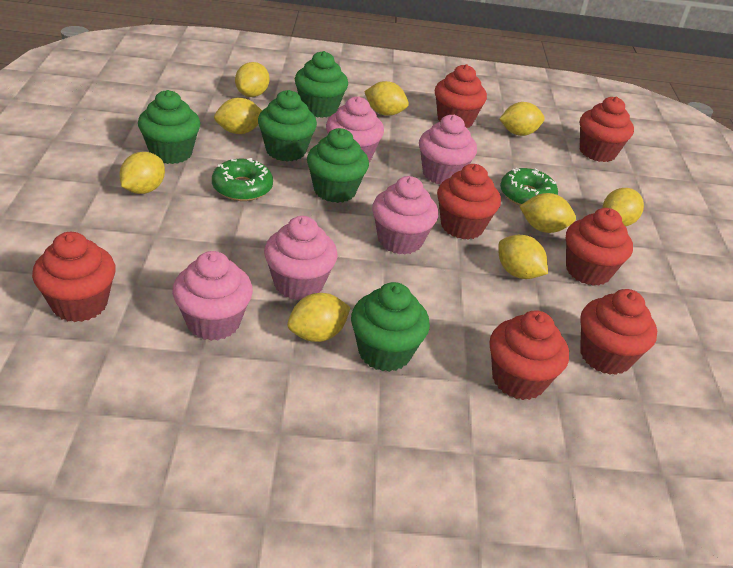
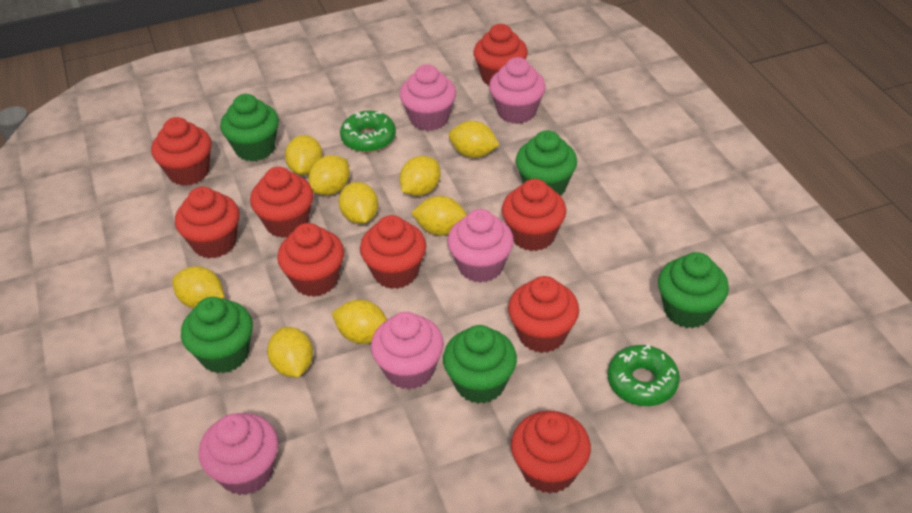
red cupcake: [32,232,116,322] [435,64,487,128] [437,164,501,240] [489,310,569,400] [566,208,633,286] [580,96,634,162] [580,289,657,375] = 7 -> [151,117,212,186] [175,187,240,258] [250,167,313,238] [277,223,344,297] [360,215,426,289] [473,24,528,86] [502,179,566,251] [508,276,579,353] [511,411,591,494] = 9

